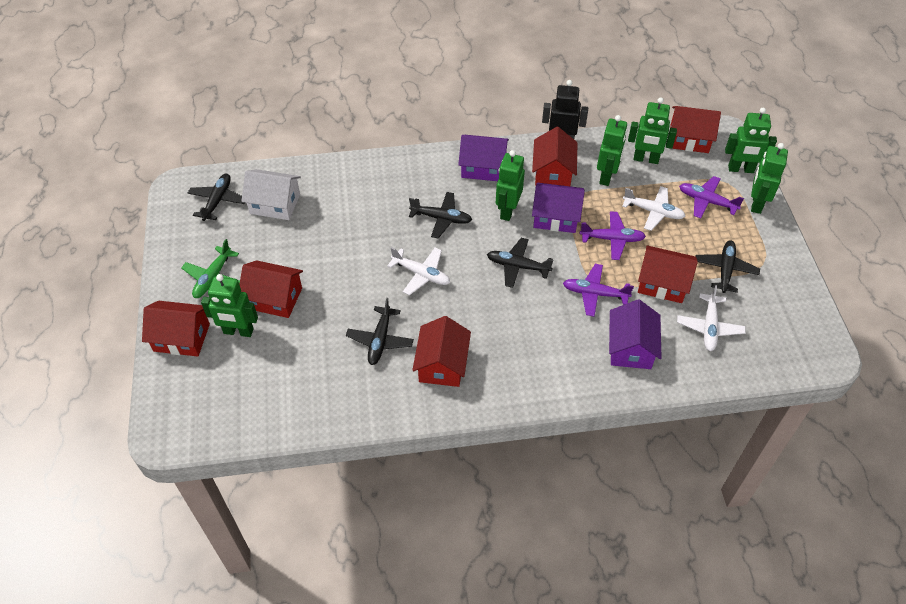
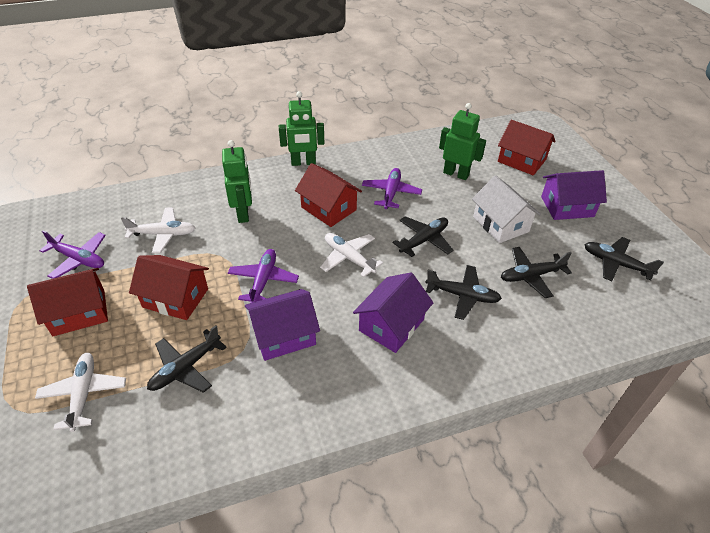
black robot: [542,80,588,139] = 1 -> none = 0
green plane: [181,239,240,298] = 1 -> none = 0
green robot: [201,274,258,337] [496,150,525,221] [597,115,627,186] [628,97,677,164] [725,108,777,173] [751,143,788,214] = 6 -> [222,140,252,223] [279,91,324,166] [439,103,486,180] = 3
red house: [142,301,210,357] [239,260,303,318] [412,316,471,387] [532,127,577,186] [638,245,698,303] [670,106,721,153] = 6 -> [27,268,108,336] [129,255,209,320] [295,163,362,227] [498,120,556,175] = 4

